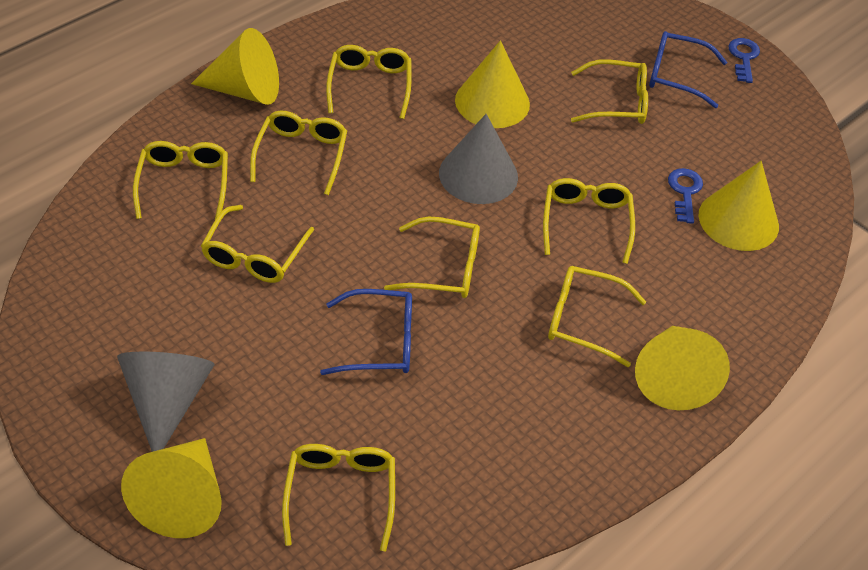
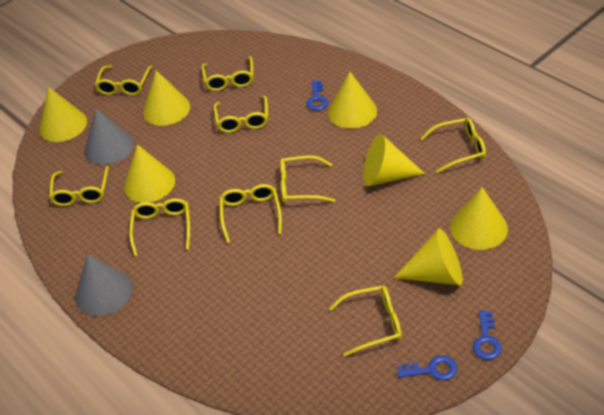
blue glasses: [320,289,412,375] [649,31,727,108] = 2 -> none = 0
blue key: [668,168,703,224] [728,38,760,83] = 2 -> [306,80,328,111] [397,355,457,381] [473,311,502,360] = 3
yellow cone: [121,438,222,538] [191,28,279,105] [455,40,530,128] [635,326,730,410] [699,161,779,251] = 5 -> [39,87,87,142] [124,144,175,203] [143,70,190,126] [328,72,377,129] [363,134,425,187] [394,229,463,285] [450,187,508,250] = 7

